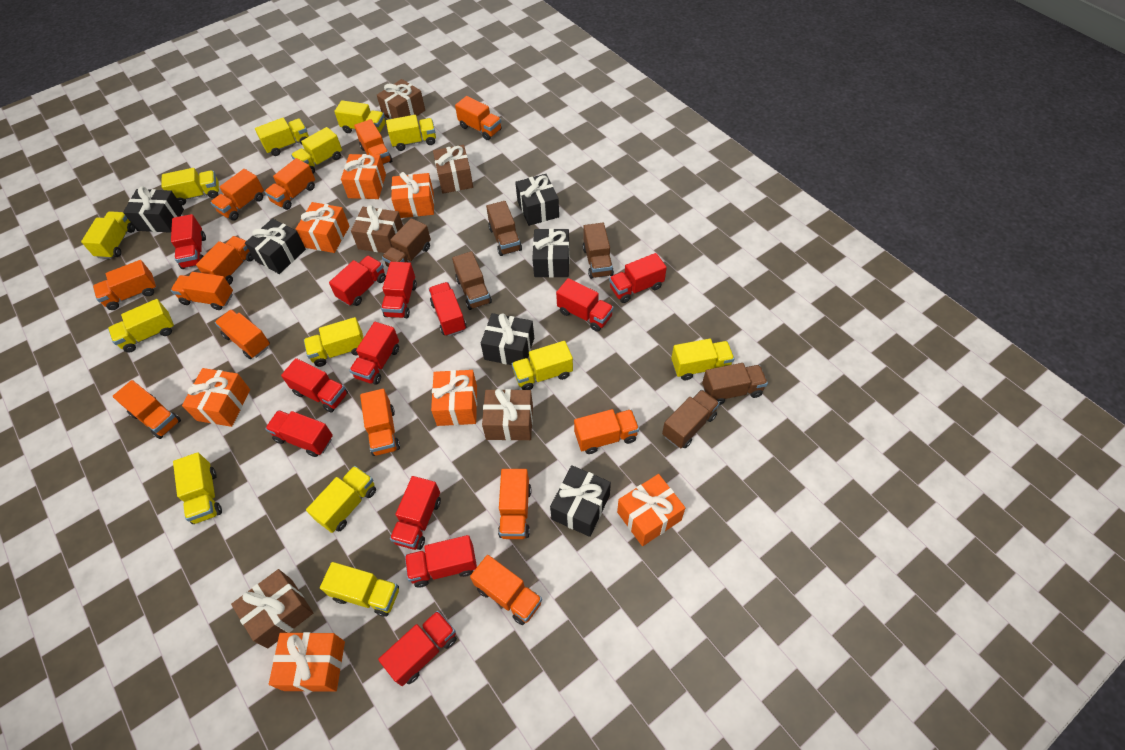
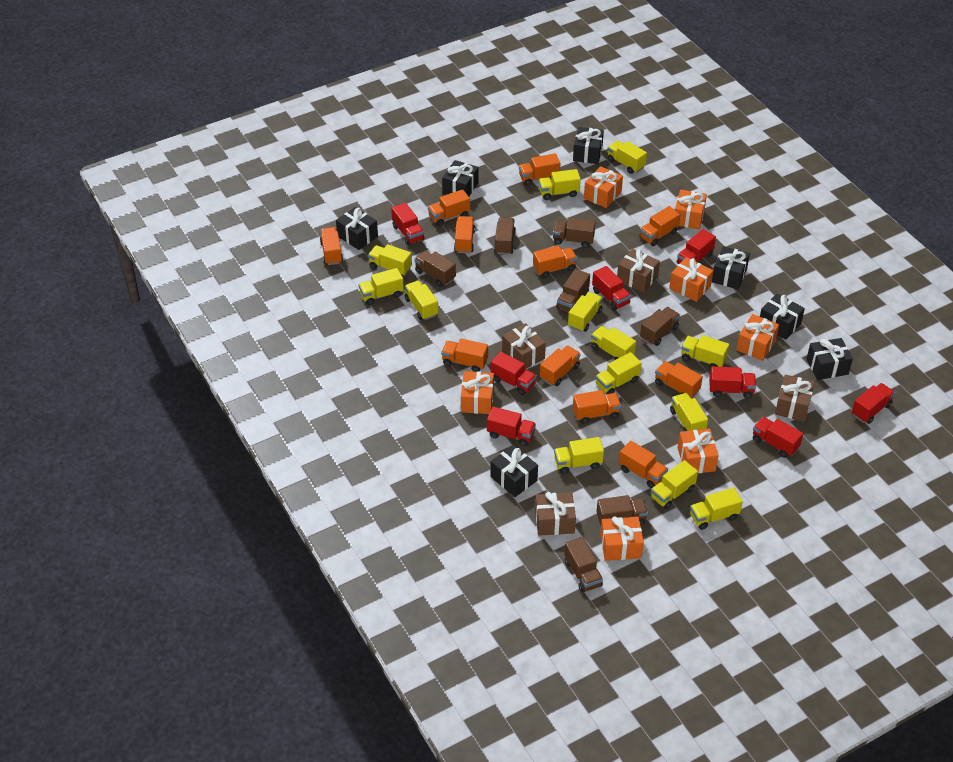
black gift: [123,186,184,233] [245,218,306,274] [481,313,534,365] [515,174,559,226] [532,228,570,278] [550,465,611,537] = 6 -> [336,207,378,250] [442,160,479,196] [490,445,538,497] [573,127,604,164] [712,246,750,289] [760,293,805,340] [806,338,853,380] = 7
brown gift: [231,569,313,649] [351,205,403,253] [377,79,425,119] [433,145,473,194] [482,389,533,441] = 5 -> [502,323,546,369] [535,492,576,536] [617,249,660,293] [775,375,815,422] = 4
brown truck: [382,218,431,267] [452,251,492,310] [486,201,522,256] [583,223,614,279] [662,389,720,448] [702,363,768,405] = 6 -> [414,251,456,287] [494,217,516,255] [553,218,595,248] [556,269,590,312] [564,537,603,593] [597,495,648,526] [640,307,680,346] = 7
orange truck: [93,260,157,310] [112,380,181,439] [171,272,233,310] [196,236,254,285] [211,169,264,221] [215,309,270,359] [265,158,315,210] [354,119,392,165] [360,389,400,456] [455,96,502,140] [470,555,542,625] [498,469,531,539] [574,409,639,454] = 13 -> [320,227,343,265] [428,189,470,226] [441,339,488,372] [454,216,475,253] [519,153,560,186] [533,246,577,278] [540,345,581,386] [573,390,621,424] [619,441,668,489] [640,206,680,246] [655,361,703,399] = 11
red truck: [171,214,206,269] [265,410,333,457] [281,358,348,412] [329,255,386,306] [349,322,399,385] [378,611,457,686] [381,262,417,318] [390,476,441,550] [405,535,477,587] [429,282,467,336] [556,278,614,332] [609,253,667,303] = 12 -> [391,202,424,245] [487,407,536,446] [491,352,537,395] [592,266,631,311] [677,229,716,264] [709,366,756,398] [753,417,803,458] [852,383,895,424] = 8

